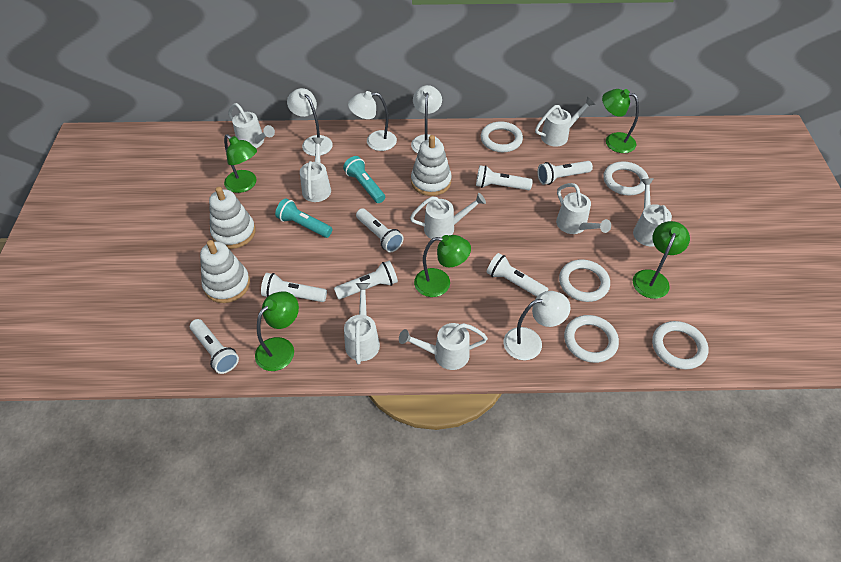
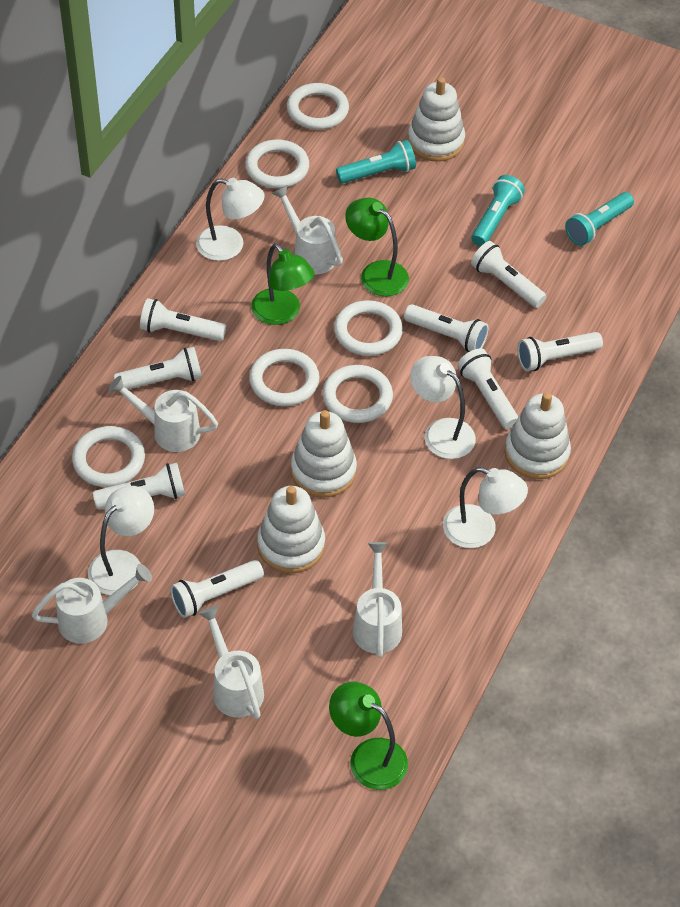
green lamp: [224,134,257,193] [255,291,299,371] [414,235,471,297] [602,89,639,153] [633,221,690,299] = 5 -> [251,243,315,325] [329,682,408,790] [345,198,409,296] = 3
turquoise flashlight: [275,198,332,238] [343,156,385,203] = 2 -> [336,140,416,184] [471,175,525,246] [565,192,634,246] = 3
white flashlight: [190,319,239,374] [261,273,327,302] [334,261,398,299] [356,208,404,253] [476,165,533,190] [487,253,548,297] [537,161,593,185] = 7 -> [93,463,185,509] [114,347,202,389] [140,298,226,341] [170,560,264,618] [404,304,488,352] [457,348,518,429] [471,241,546,308] [517,332,603,371] = 8
white ring: [481,121,523,152] [559,259,610,302] [564,315,619,363] [603,161,649,195] [652,321,709,369] = 5 -> [72,426,145,487] [245,139,309,188] [249,349,320,406] [287,83,349,130] [322,365,393,423] [334,300,403,356] = 6
white stacking toy: [200,240,250,303] [209,187,256,249] [411,135,452,196] = 3 -> [257,486,325,573] [291,410,357,498] [408,77,465,162] [505,392,571,479] = 4
white watering can: [228,103,275,148] [300,137,331,202] [344,283,380,365] [399,323,488,370] [410,193,486,241] [535,96,595,147] [556,183,611,234] [633,178,672,247] = 8 -> [32,564,152,643] [108,376,218,452] [198,606,264,719] [272,185,343,274] [353,542,402,658] = 5

